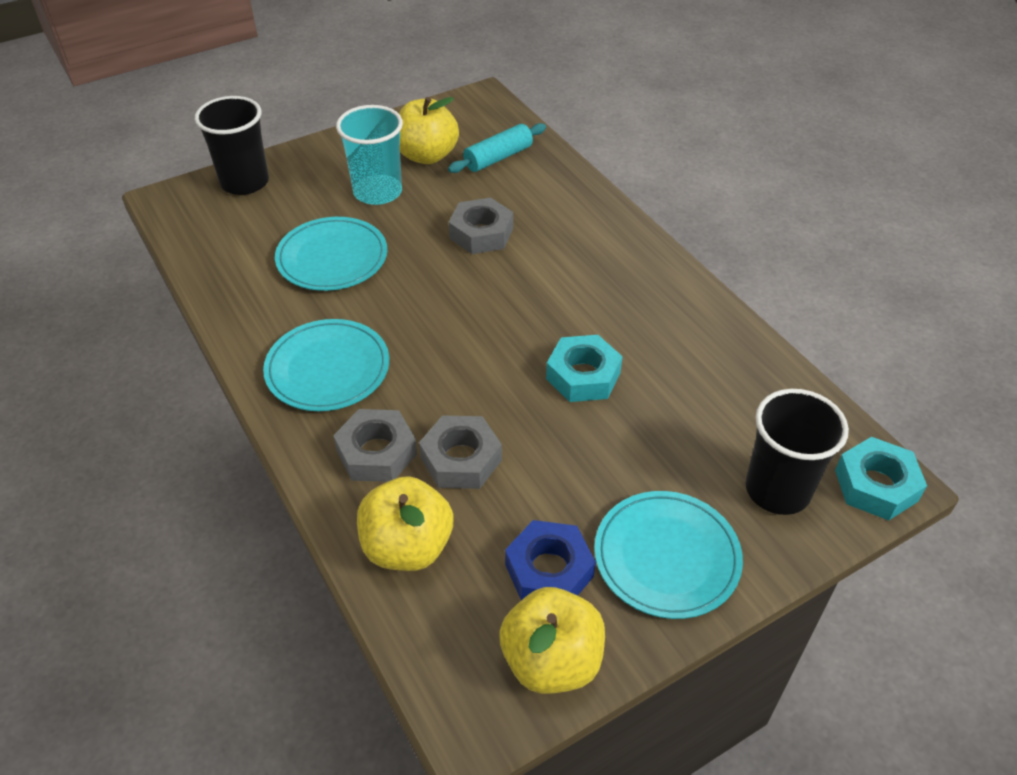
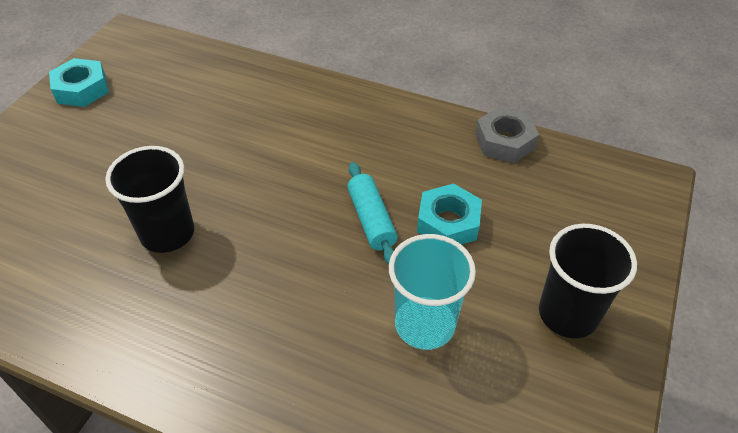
blue nut: [505,520,596,600] = 1 -> none = 0
grey nut: [333,409,417,482] [419,415,502,489] [449,198,513,254] = 3 -> [475,107,539,163] = 1
turquoise plate: [263,319,389,411] [275,217,387,291] [594,491,743,619] = 3 -> none = 0
yellow apple: [357,476,453,571] [399,97,459,164] [499,587,605,694] = 3 -> none = 0

